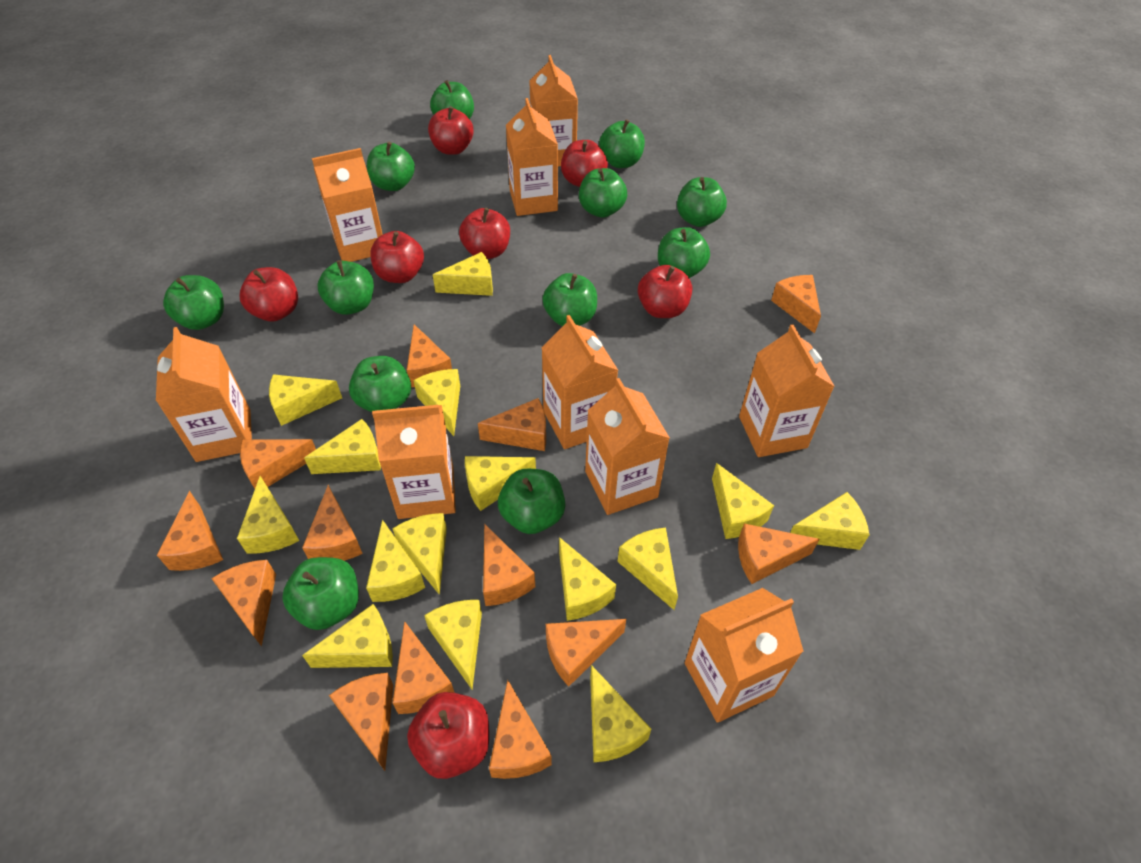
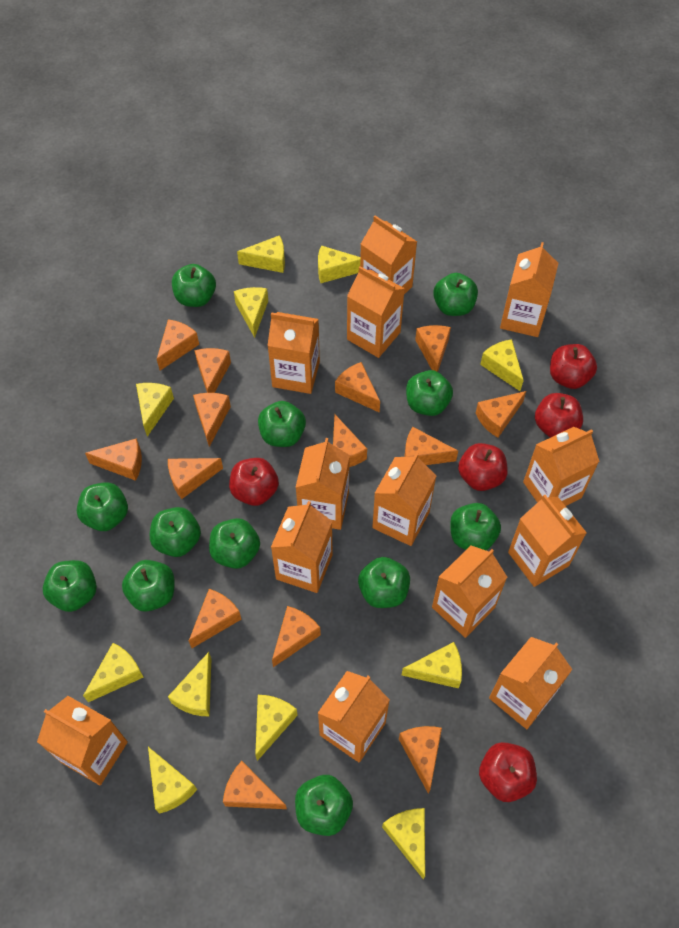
orange carton: [156,327,252,462] [312,148,383,262] [372,405,456,519] [506,98,558,216] [529,55,578,166] [542,315,618,449] [585,378,670,515] [685,588,804,723] [739,324,835,457] = 9 -> [37,696,128,785] [267,312,320,394] [271,501,333,593] [295,438,350,530] [318,671,390,762] [347,266,405,358] [360,215,417,294] [372,453,436,546] [432,546,507,638] [489,637,572,729] [500,242,558,337] [508,495,587,587] [523,427,600,506] = 13
orange cheese: [157,491,223,571] [211,560,276,646] [240,439,316,489] [302,485,363,561] [329,673,394,771] [393,621,455,714] [407,324,452,387] [478,398,546,451] [483,523,535,606] [489,680,552,779] [546,619,626,687] [738,524,819,584] [771,275,821,333] = 13 -> [85,438,142,481] [157,319,199,371] [168,458,223,499] [189,589,241,648] [193,393,231,447] [194,348,231,393] [223,761,287,809] [272,606,321,667] [333,415,367,467] [335,362,380,413] [399,726,442,794] [405,427,458,465] [415,325,451,372] [476,391,526,438] = 14
red apple: [240,267,298,322] [370,231,424,283] [407,692,489,779] [428,106,474,155] [459,208,510,259] [561,140,608,187] [638,265,692,318] = 7 -> [229,458,279,506] [458,443,508,491] [479,742,537,802] [535,393,583,438] [550,344,597,389] = 5
yellow cheese: [237,476,299,553] [269,374,342,426] [302,604,393,668] [304,419,381,474] [366,519,425,602] [392,513,447,595] [413,369,460,436] [424,600,482,689] [433,252,493,296] [465,456,536,511] [559,537,616,621] [590,665,651,762] [618,528,678,610] [712,463,774,539] [790,492,869,550] = 15 -> [83,643,143,702] [136,383,174,437] [148,747,197,814] [168,652,211,716] [234,287,268,338] [237,235,285,273] [255,695,298,761] [318,246,360,283] [382,808,425,879] [402,642,462,688] [480,339,524,391] = 11

